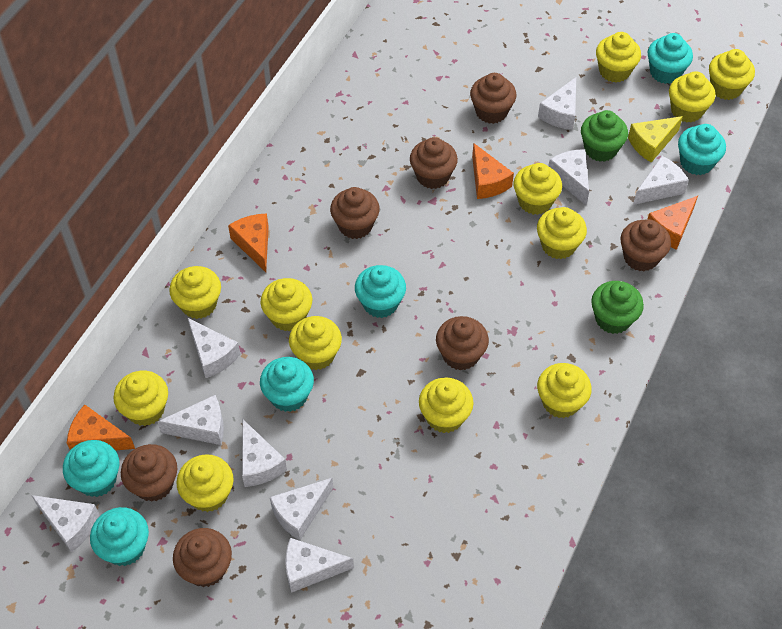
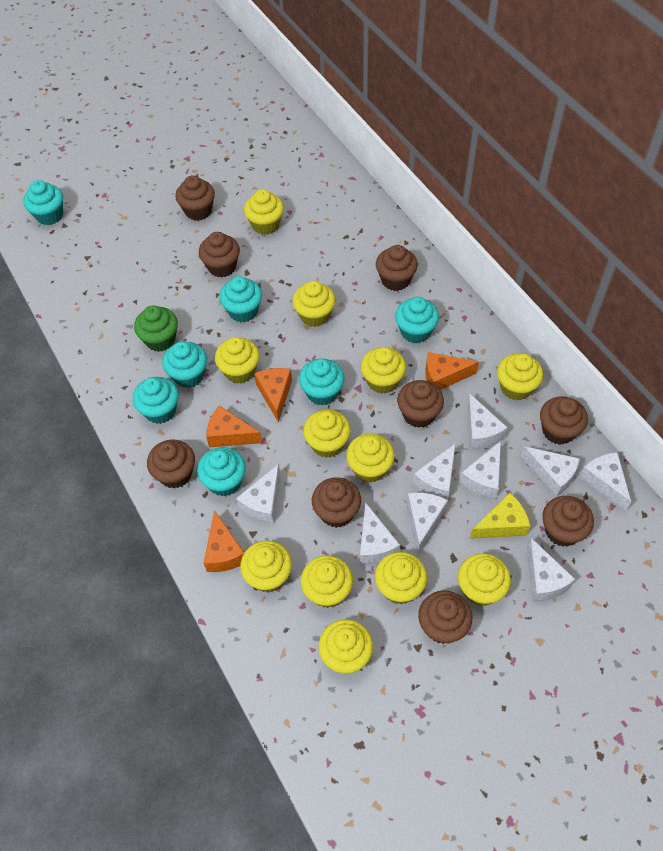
brown cupcake: [121,444,178,502] [173,528,232,587] [330,187,380,239] [410,137,458,189] [436,316,489,371] [470,73,516,124] [621,219,671,271] = 7 -> [147,439,195,489] [175,175,215,221] [199,232,240,277] [312,477,361,528] [376,245,418,291] [397,380,444,428] [418,590,472,644] [540,396,588,445] [542,496,594,547] = 9
green cupcake: [581,110,628,162] [591,281,644,334] = 2 -> [134,305,178,352] = 1
turquoise cupcake: [63,440,119,497] [90,507,149,566] [260,357,314,412] [355,265,406,318] [647,33,693,84] [678,124,726,175] = 6 -> [23,180,63,225] [133,377,179,424] [162,341,207,388] [197,447,246,496] [219,276,262,323] [299,359,345,406] [395,297,439,343] = 7

